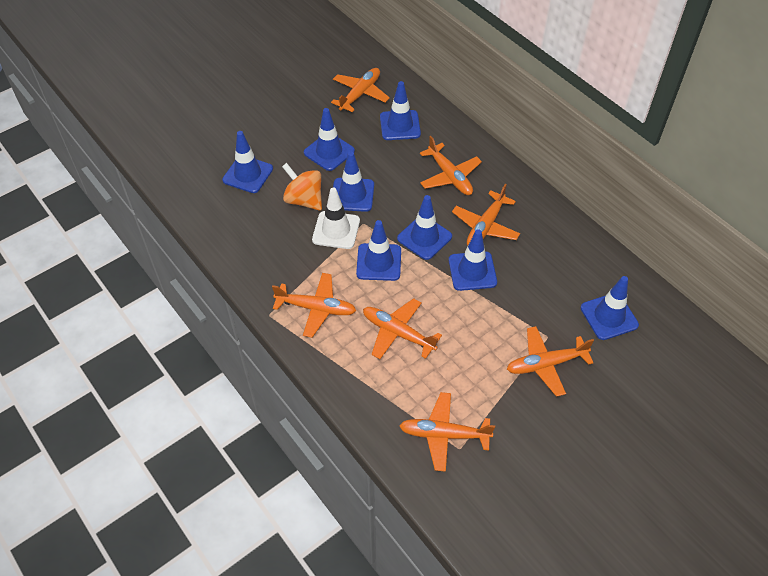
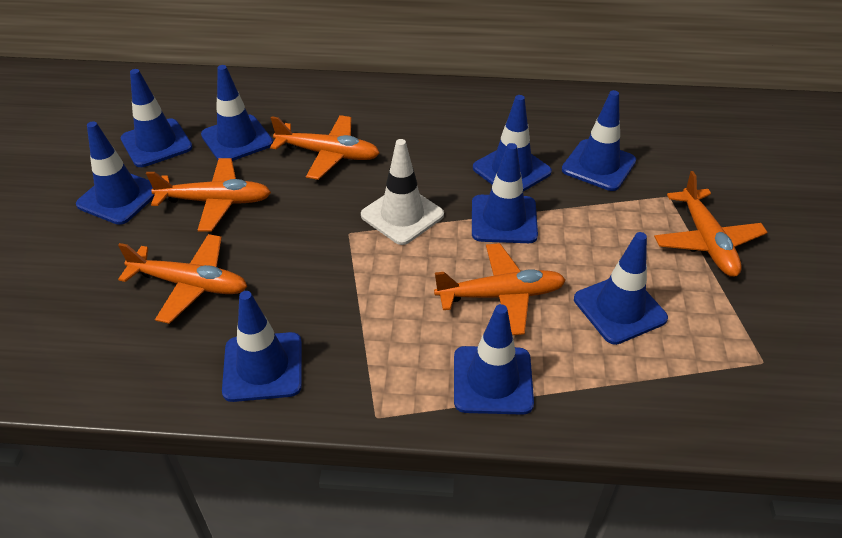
blue traffic cone: [222,131,273,193] [304,108,355,171] [333,152,374,212] [356,220,401,281] [380,81,421,140] [397,195,452,260] [449,229,497,291] [581,276,639,340] = 8 -> [76,121,155,225] [121,69,193,167] [201,65,273,161] [222,291,302,402] [454,304,534,415] [472,143,538,243] [473,95,552,192] [562,90,636,191] [574,232,668,345] = 9
orange plane: [272,273,356,338] [331,68,390,112] [363,298,442,359] [399,392,495,472] [420,136,482,195] [452,184,520,246] [507,326,594,397] = 7 -> [118,234,247,324] [146,158,271,232] [270,115,380,180] [434,243,566,335] [654,171,768,277] = 5
orange spinning top: [282,163,322,211] = 1 -> none = 0

